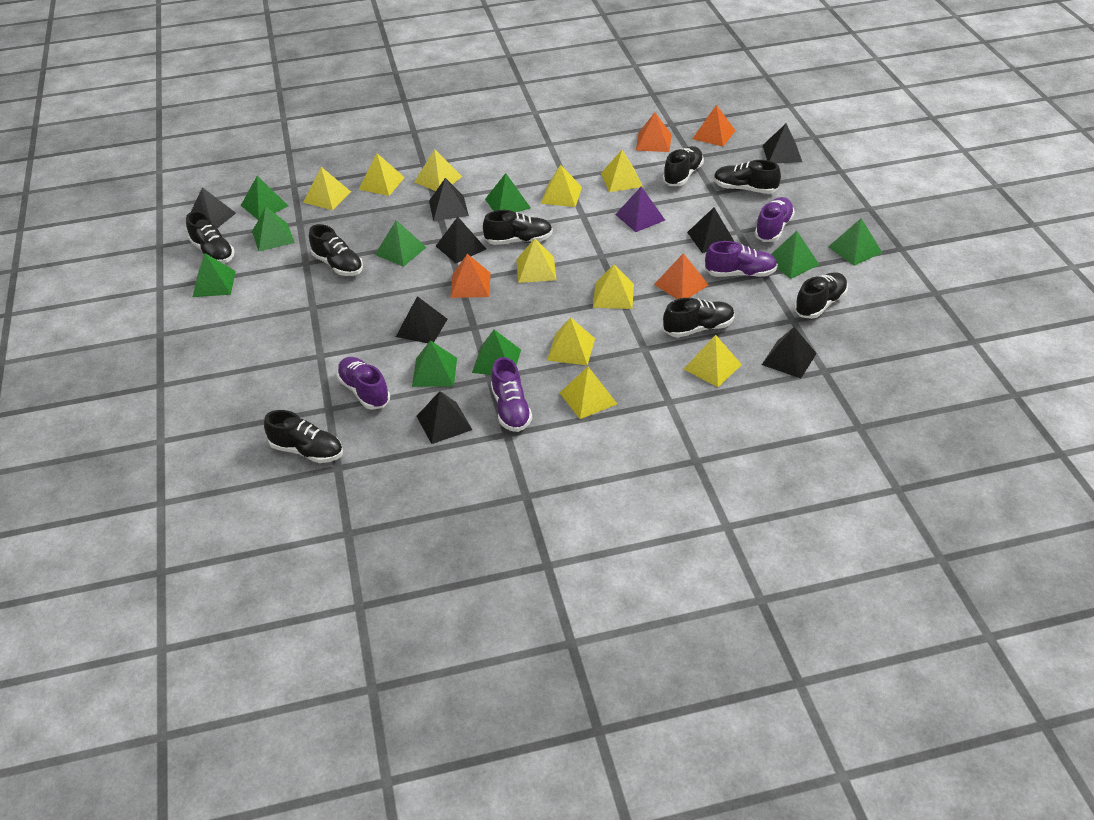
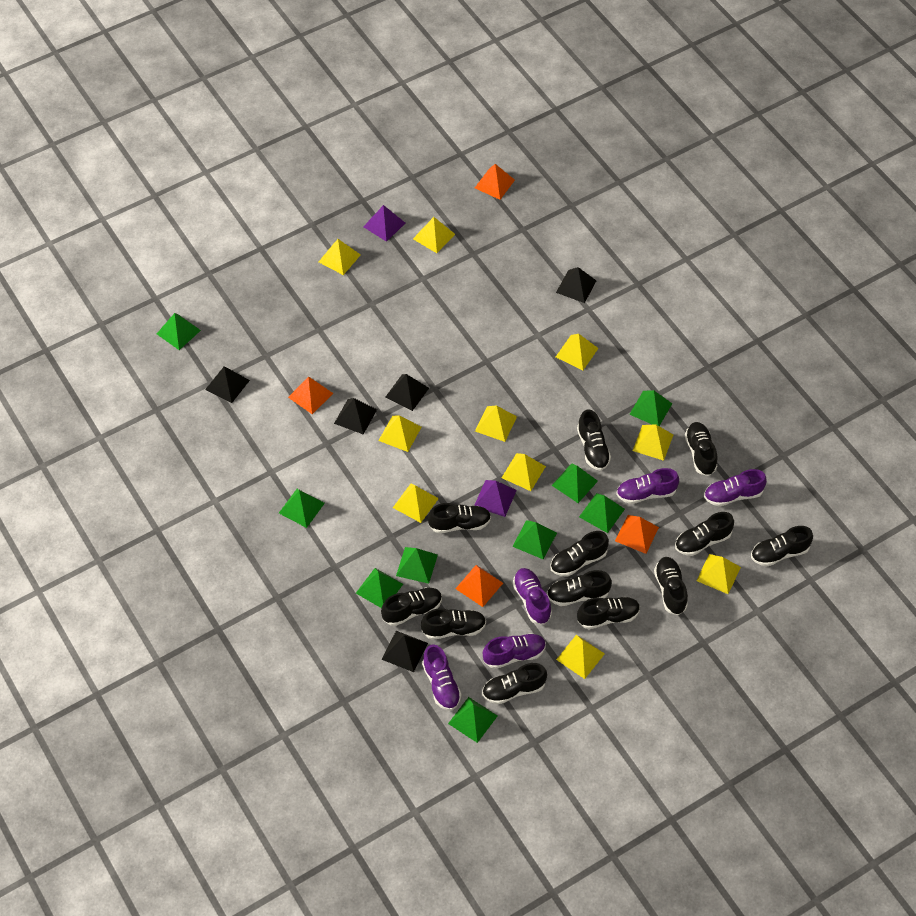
black pyramid: [191,187,236,228] [396,296,448,343] [417,391,472,444] [429,178,469,221] [436,217,486,263] [687,207,734,253] [762,327,817,378] [763,123,802,163] = 8 -> [205,366,250,403] [334,398,377,435] [382,631,428,672] [385,374,429,411] [556,267,596,303] = 5
black shoe: [186,211,235,264] [264,410,343,463] [309,224,363,276] [483,210,553,245] [663,146,704,186] [663,298,735,338] [714,160,781,194] [794,272,848,319] = 8 -> [381,587,442,626] [421,608,486,640] [428,503,491,533] [482,663,547,704] [547,570,612,606] [550,531,609,577] [577,410,611,471] [577,597,640,629] [654,557,688,615] [675,512,734,556] [685,422,717,476] [751,526,813,566] = 12
purple pyramid: [615,187,665,232] = 1 -> [363,205,405,242] [474,480,517,517] = 2
purple shoe: [336,357,390,410] [491,357,532,432] [705,241,778,277] [755,197,795,242] = 4 -> [422,644,462,711] [483,633,546,669] [513,568,552,624] [616,468,679,504] [704,469,767,506] = 5

